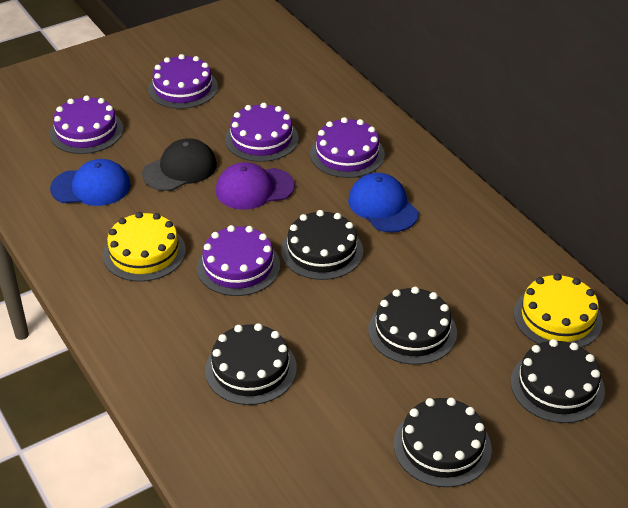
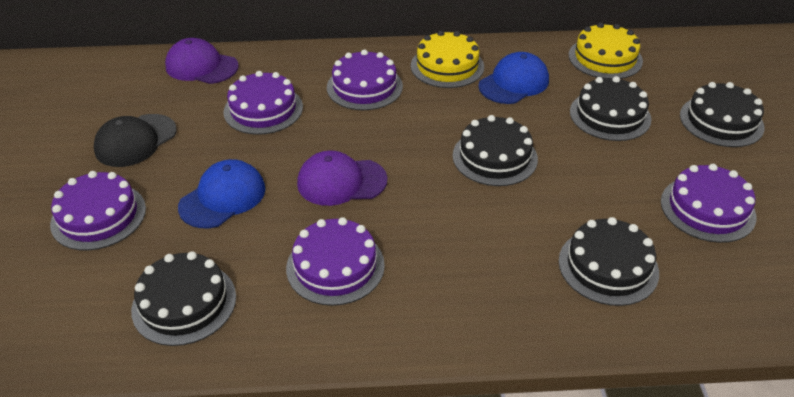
purple cap: [216,162,295,210] = 1 -> [165,38,239,84] [297,150,387,206] = 2

